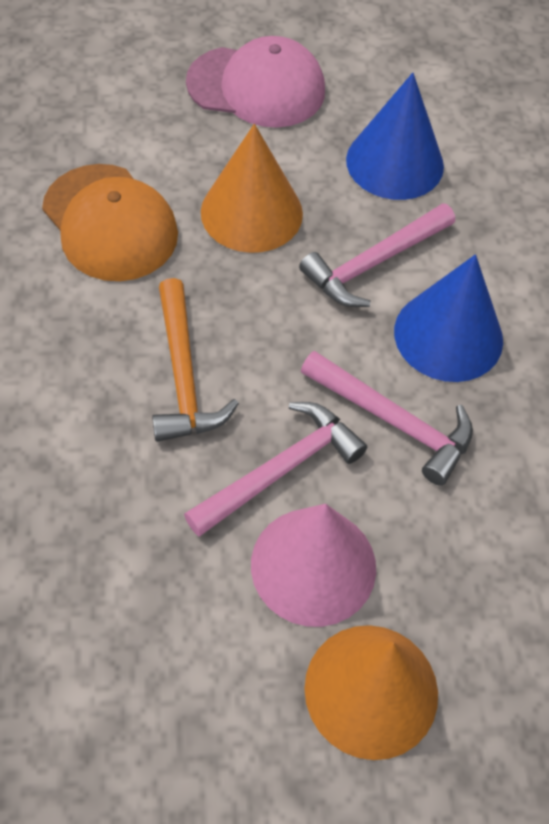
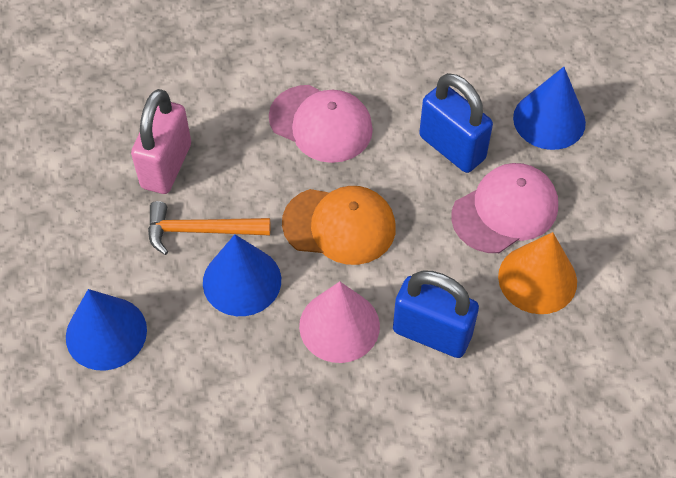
blue cone: [346,73,444,200] [394,254,503,382] = 2 -> [66,289,147,371] [203,234,281,316] [513,67,586,150] = 3
blue padlock: none = 0 -> [393,270,479,358] [419,73,493,173] = 2
orange cone: [201,124,303,253] [304,625,438,760] = 2 -> [498,232,577,314] = 1
pink cap: [186,36,325,127] = 1 -> [269,85,373,163] [451,163,558,253] = 2
pink hammer: [184,402,367,537] [299,203,455,307] [301,351,473,486] = 3 -> none = 0
pink padlock: none = 0 -> [131,89,191,194] = 1

